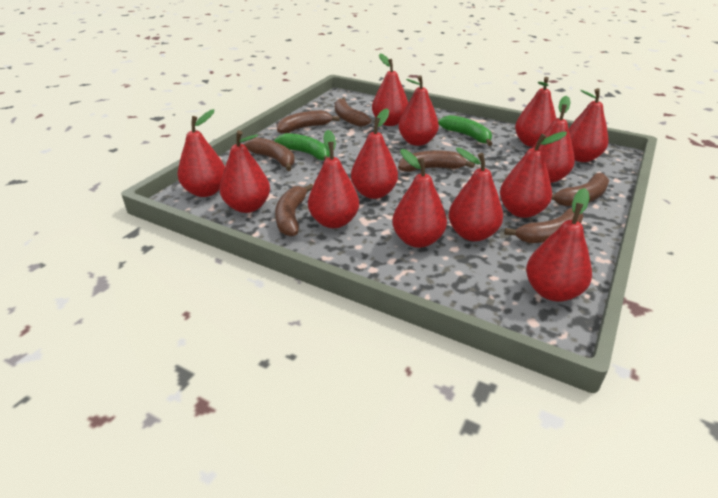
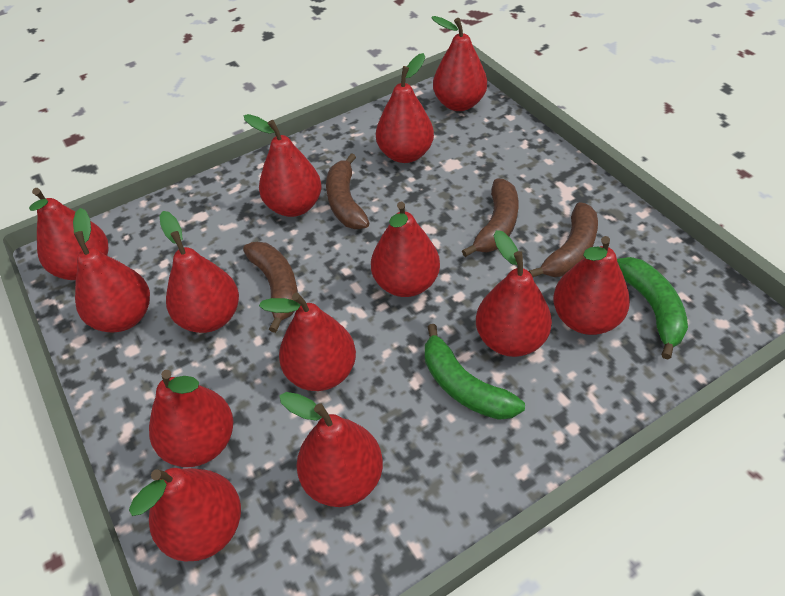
brown banana: [244,137,295,171] [275,184,313,236] [277,110,340,133] [335,98,371,127] [398,150,475,172] [504,208,583,243] [551,173,609,206] = 7 -> [243,242,298,333] [326,153,369,229] [462,179,518,257] [529,202,598,277] = 4

